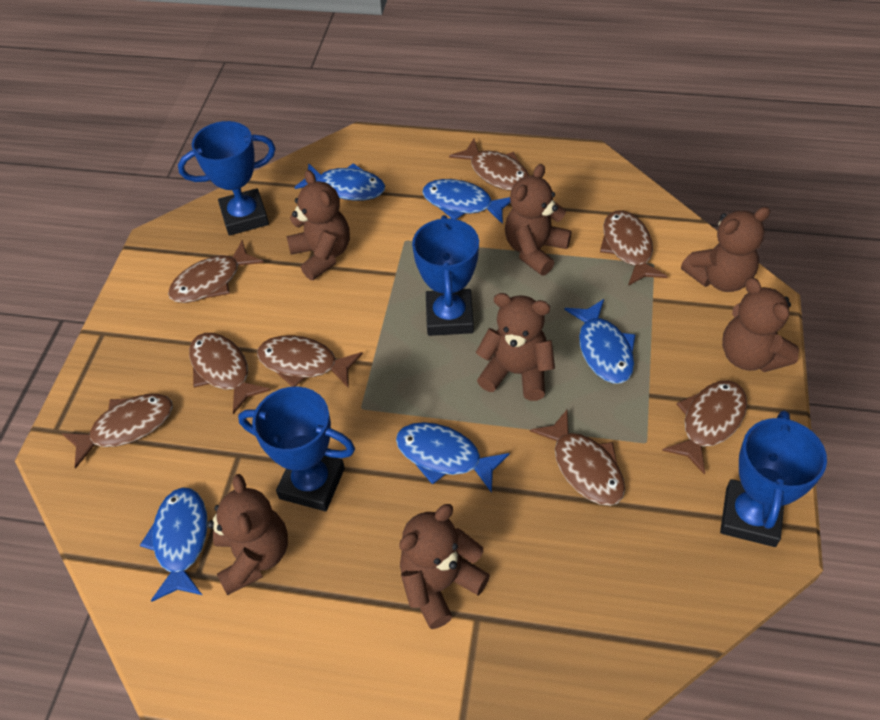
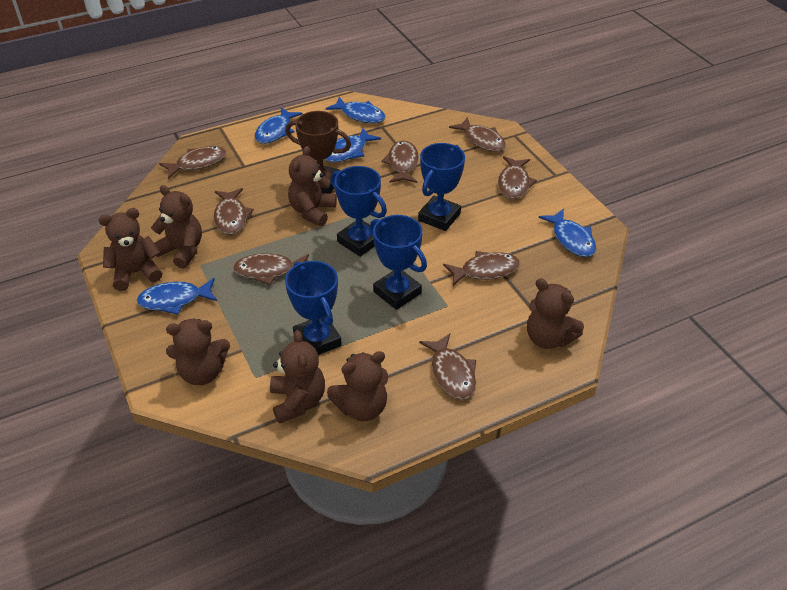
brown trophy: none = 0 -> [285,111,351,194] = 1

